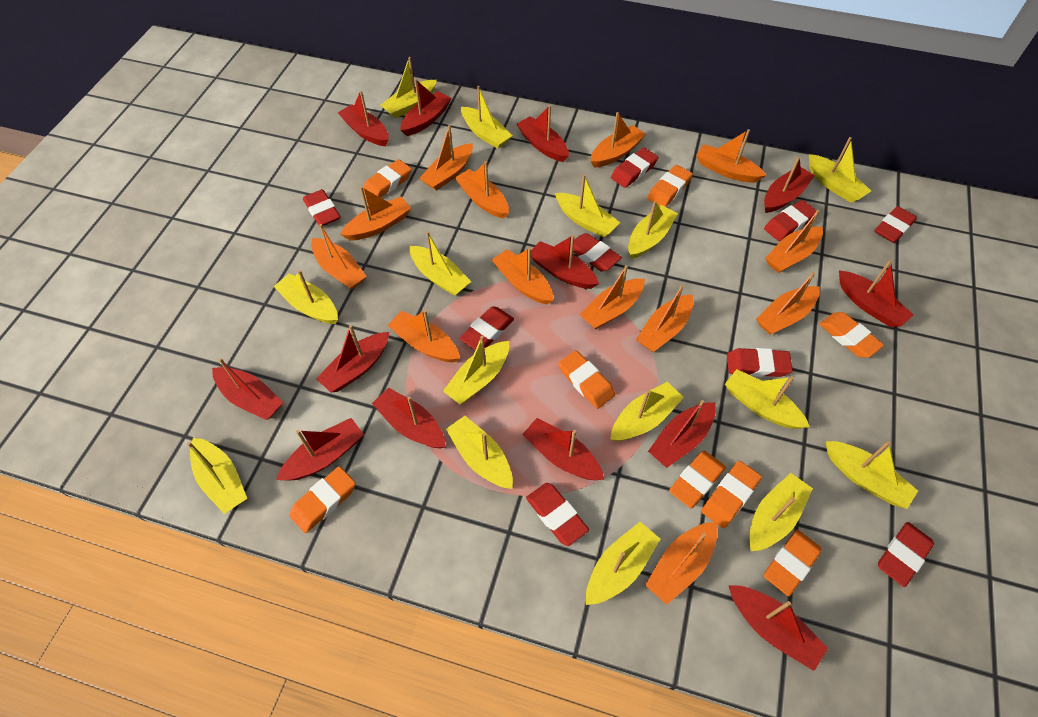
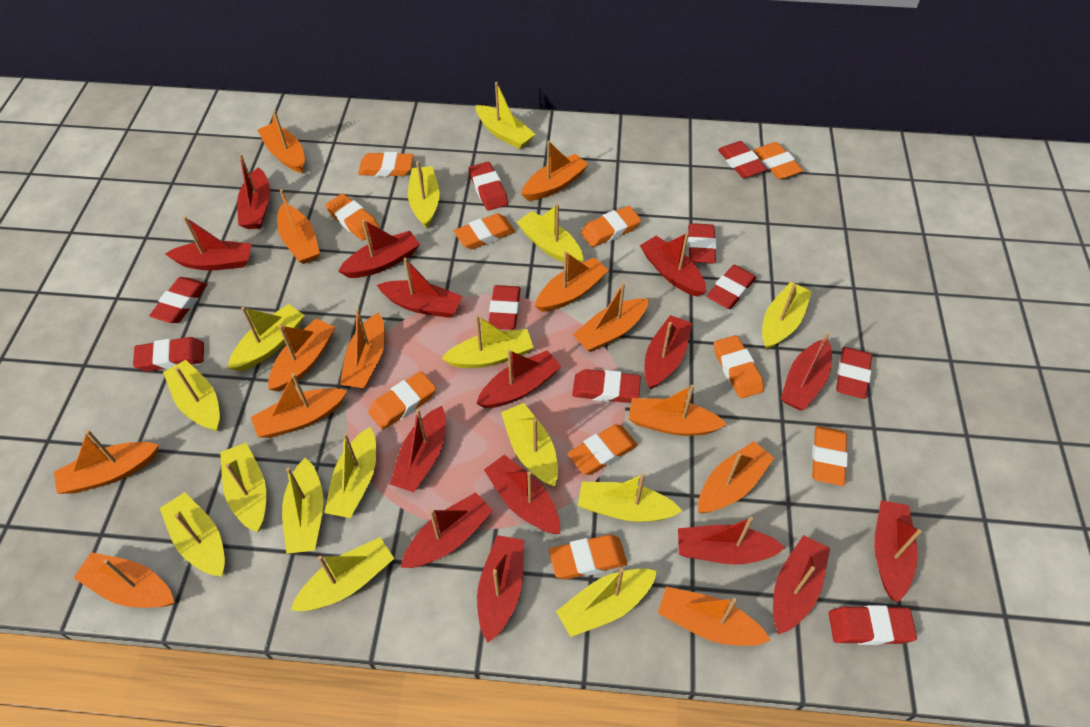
orange eraser: [289,466,356,533] [363,159,412,198] [558,350,615,409] [647,165,693,207] [669,451,726,508] [701,461,762,528] [764,530,822,596] [819,312,884,358] = 8 -> [325,193,380,241] [358,152,414,177] [368,371,436,430] [454,213,515,250] [549,535,627,579] [567,424,638,475] [581,206,641,247] [714,335,764,399] [753,142,803,179] [812,426,848,486] = 10
red boat: [212,358,283,420] [276,418,364,481] [316,325,389,392] [338,91,388,146] [372,388,446,448] [401,79,451,136] [517,105,569,162] [522,418,605,480] [531,235,599,289] [648,400,716,468] [728,585,828,671] [764,156,815,213] [839,260,914,327] = 13 -> [165,216,252,270] [237,154,270,229] [338,220,420,278] [377,258,462,318] [390,406,446,492] [400,492,493,568] [476,350,562,408] [477,535,524,643] [484,455,560,534] [640,232,706,297] [644,315,692,389] [678,517,786,565] [773,535,830,635] [781,332,832,410] [874,500,921,602] = 15
red eraser: [303,189,341,226] [460,306,514,350] [526,483,589,546] [570,233,622,272] [611,148,658,188] [727,348,793,377] [764,200,817,241] [875,206,917,243] [878,522,934,587] = 9 -> [133,337,204,372] [149,277,207,323] [469,162,508,211] [489,285,521,330] [572,369,641,403] [688,223,717,264] [707,265,756,309] [718,141,767,178] [829,605,917,645] [836,347,872,399] = 10

